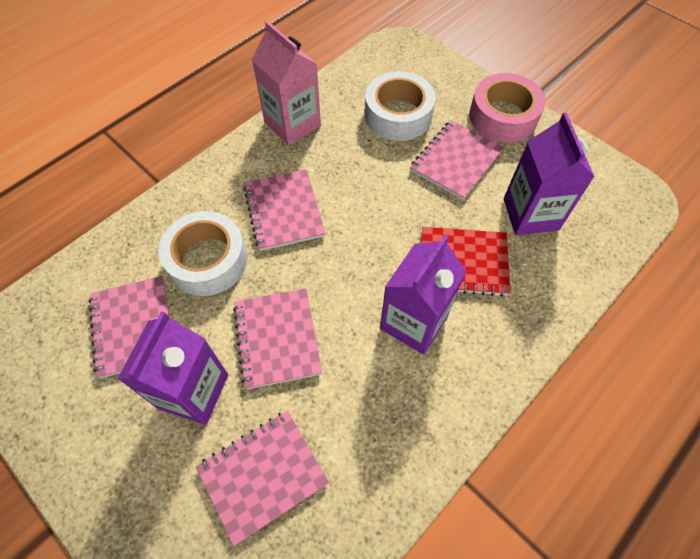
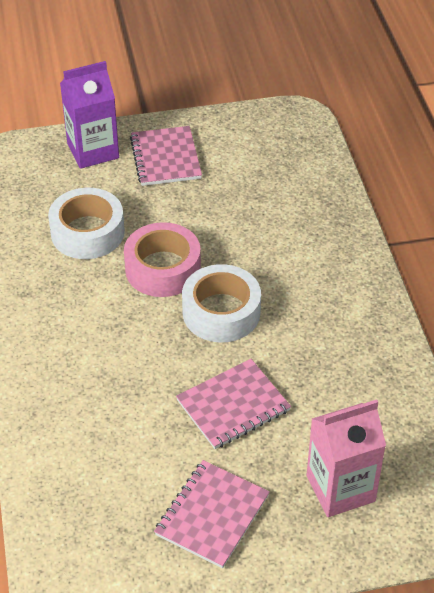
pink notebook: [89,276,170,378] [196,410,329,546] [233,288,322,389] [243,169,326,251] [410,120,504,200] = 5 -> [130,126,202,186] [154,460,270,568] [176,359,291,449] = 3
purple carton: [117,312,228,425] [380,235,467,355] [504,113,594,235] = 3 -> [60,61,119,169] = 1
red notebook: [422,227,510,297] = 1 -> none = 0

